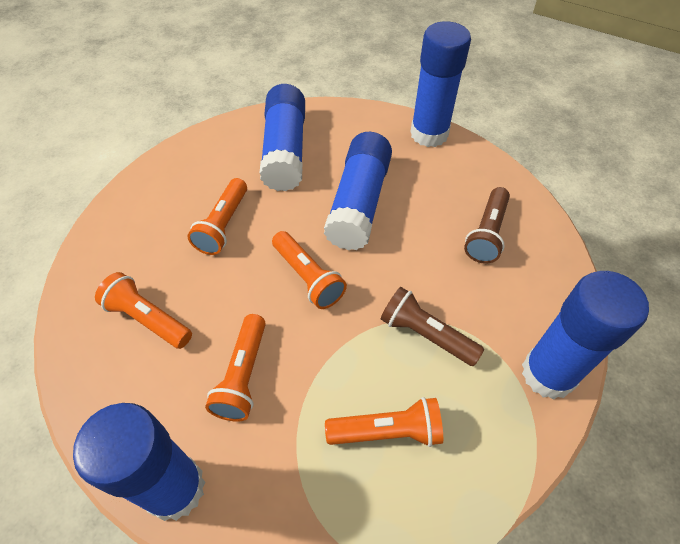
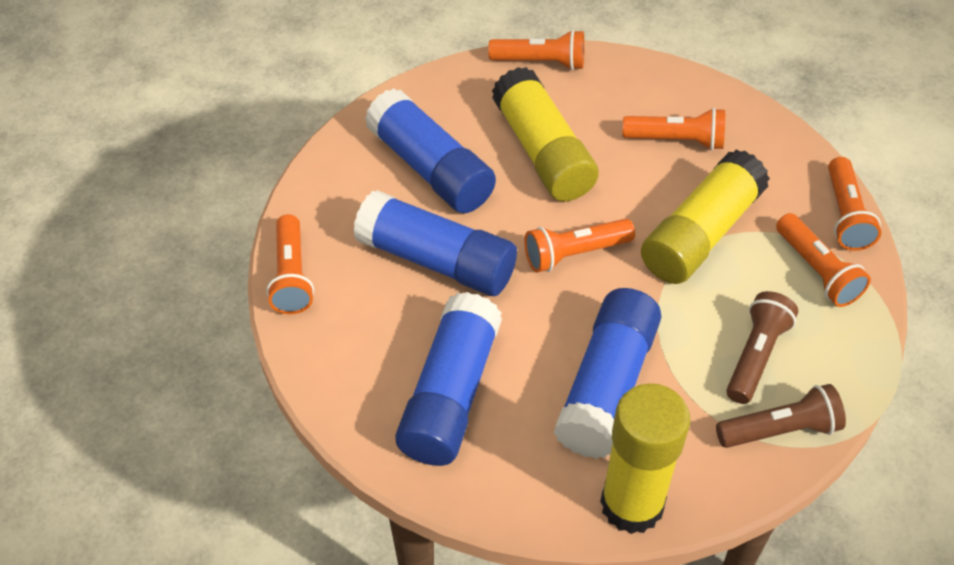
blue glue stick: [73,403,205,521] [260,84,305,191] [324,132,392,250] [410,21,471,147] [522,271,649,400] = 5 -> [353,190,517,296] [365,88,496,213] [395,292,502,466] [554,288,662,459] = 4
orange flashlight: [95,272,192,349] [187,178,247,255] [205,314,266,422] [272,231,347,309] [325,397,443,447] = 5 -> [266,214,314,314] [488,30,584,70] [524,219,635,273] [623,108,725,150] [776,213,871,307] [828,157,881,251] = 6
yellow glue stick: none = 0 -> [492,67,599,201] [600,383,690,534] [641,150,770,284] = 3

